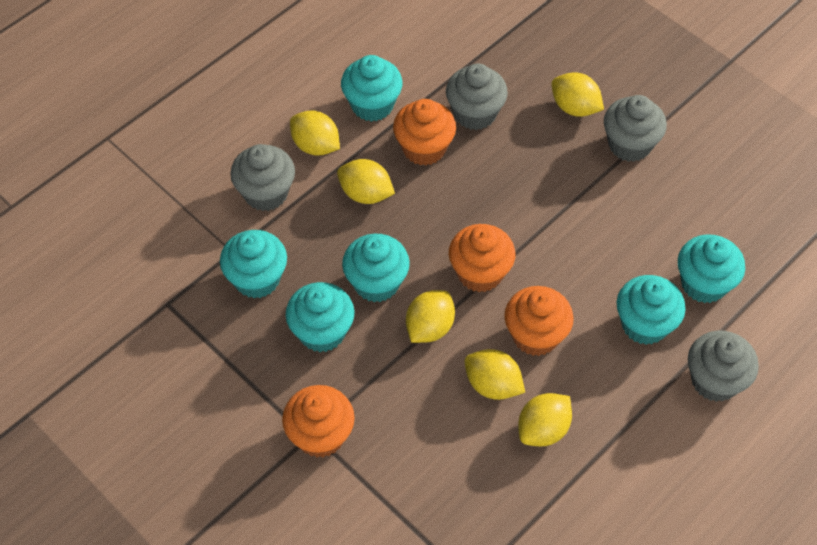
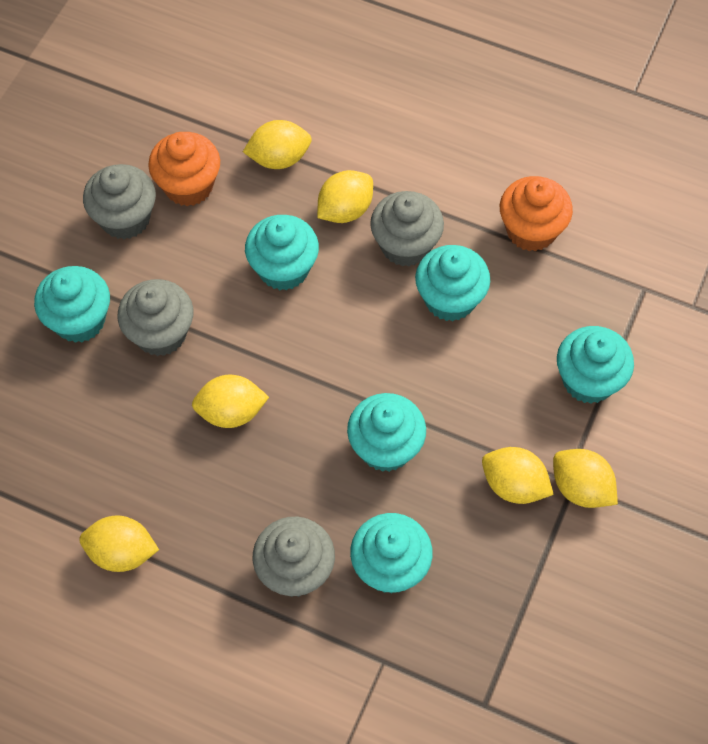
orange cupcake: [282,385,355,458] [393,99,456,166] [449,224,516,292] [504,286,574,356] = 4 -> [148,132,220,206] [500,176,573,251] = 2

